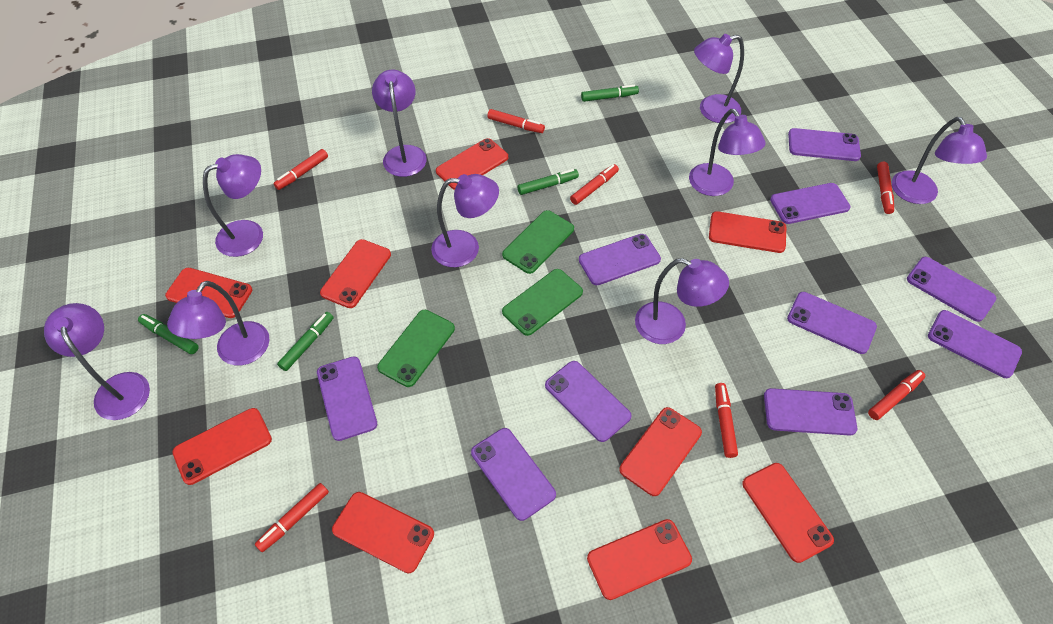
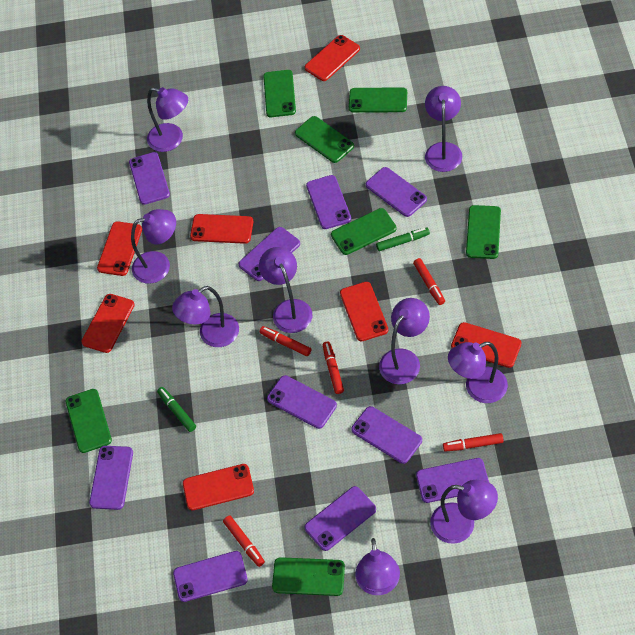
green marker: [138,314,199,354] [277,312,334,371] [517,169,579,195] [581,85,639,102] = 4 -> [157,387,196,432] [376,227,430,251] = 2
green phone: [377,310,455,387] [502,210,574,274] [502,269,583,336] = 3 -> [66,389,112,453] [263,70,296,117] [272,557,345,596] [295,116,354,163] [331,208,397,255] [349,88,407,112] [466,205,501,259] = 7
red marker: [255,483,329,552] [273,149,328,190] [487,109,545,133] [570,164,619,205] [715,383,738,458] [868,370,925,420] [877,162,894,214] = 7 -> [223,516,265,567] [260,326,311,356] [323,342,344,394] [413,258,445,305] [443,433,504,452] = 5
red phone: [165,268,252,318] [172,408,272,485] [320,239,391,308] [332,492,434,573] [436,138,508,190] [587,519,692,600] [619,407,702,496] [709,211,786,253] [742,463,834,563] = 9 -> [81,294,135,353] [97,221,142,276] [183,464,254,510] [190,214,253,244] [305,35,360,81] [340,282,388,341] [451,322,522,368] = 7

